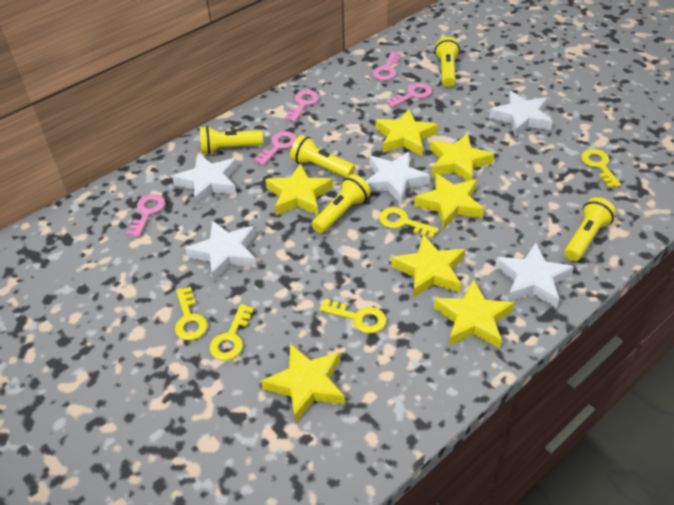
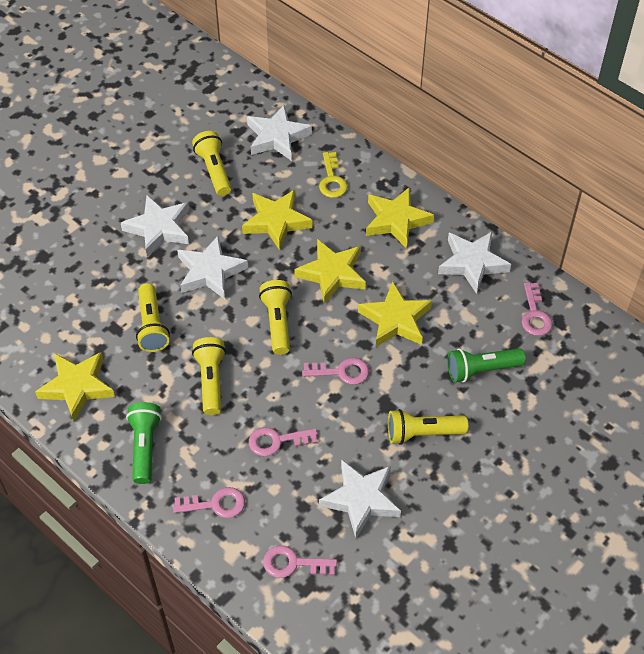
green flashlight: none = 0 -> [126,402,162,484] [447,348,526,383] = 2
yellow key: [175,287,208,340] [210,304,254,360] [319,299,386,334] [379,207,439,238] [581,149,621,188] = 5 -> [319,152,348,198] = 1
yellow star: [261,344,345,423] [265,163,333,215] [376,109,438,156] [391,234,465,298] [414,173,484,229] [430,133,494,181] [434,279,514,348] = 7 -> [35,352,115,422] [242,190,312,250] [294,239,366,304] [358,281,432,347] [366,187,434,249] = 5

